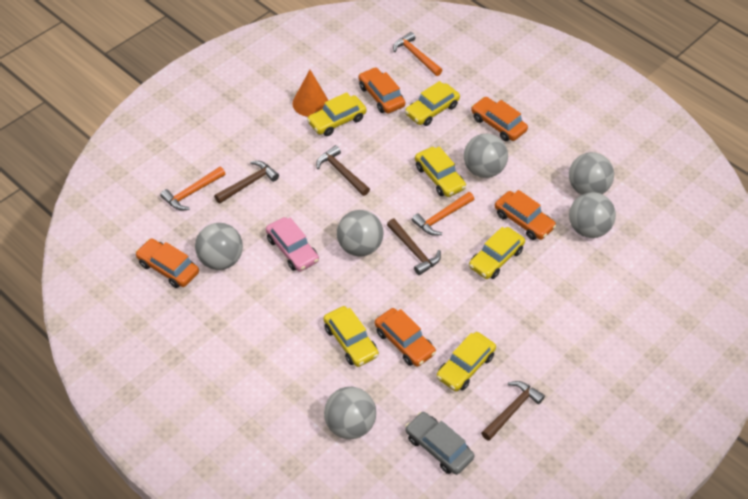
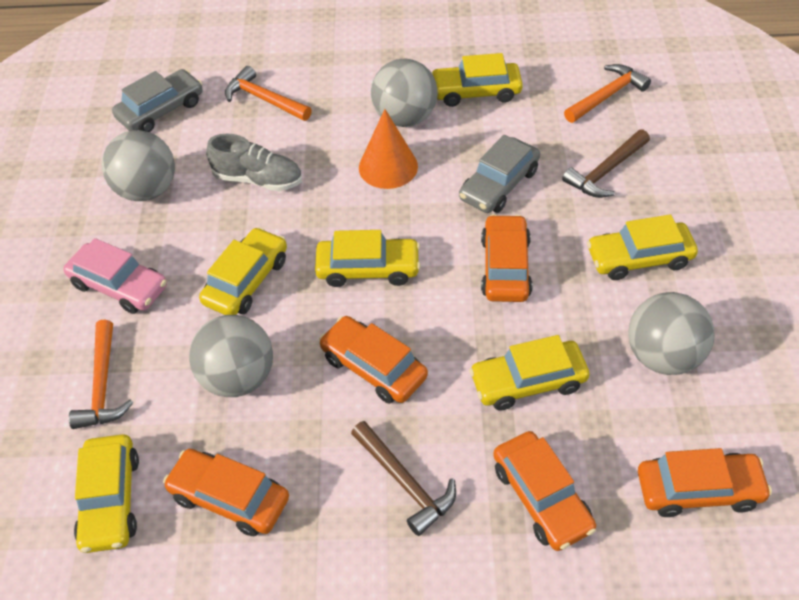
brown hammer: [214,161,279,203] [316,145,370,196] [387,219,441,275] [481,381,545,441] = 4 -> [351,421,456,536] [562,129,650,198] = 2
grey ball: [195,223,243,270] [324,387,376,439] [337,210,384,257] [464,134,508,178] [569,152,614,195] [569,192,616,238] = 6 -> [102,130,175,201] [189,315,273,397] [371,59,438,127] [628,292,715,375] = 4
grey car: [405,412,474,475] = 1 -> [112,69,203,132] [459,135,540,213] = 2
grey shoe: none = 0 -> [206,134,302,191] = 1

